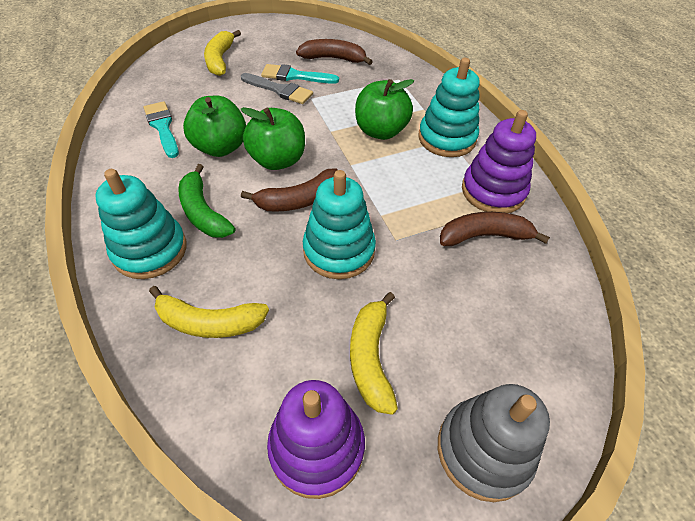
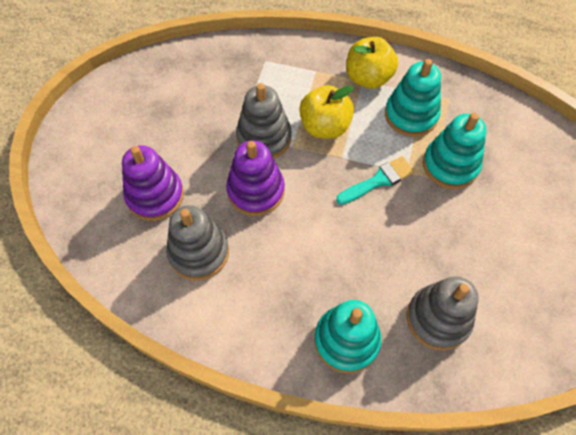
brown banana: [241,168,337,212] [296,39,373,65] [440,212,550,246] = 3 -> none = 0
green apple: [183,96,246,157] [240,107,305,170] [355,79,414,140] = 3 -> none = 0
green banana: [178,164,236,238] = 1 -> none = 0
grey brush: [241,73,313,104] = 1 -> none = 0
grey stacking toy: [438,384,550,502] = 1 -> [166,205,229,280] [236,83,292,159] [407,276,479,350] = 3
turquoise brush: [144,101,179,158] [261,64,339,84] = 2 -> [336,156,414,205] = 1
yellow apple: none = 0 -> [299,85,354,139] [346,37,398,89] = 2
yellow banana: [149,286,269,338] [204,30,241,76] [350,292,398,415] = 3 -> none = 0

